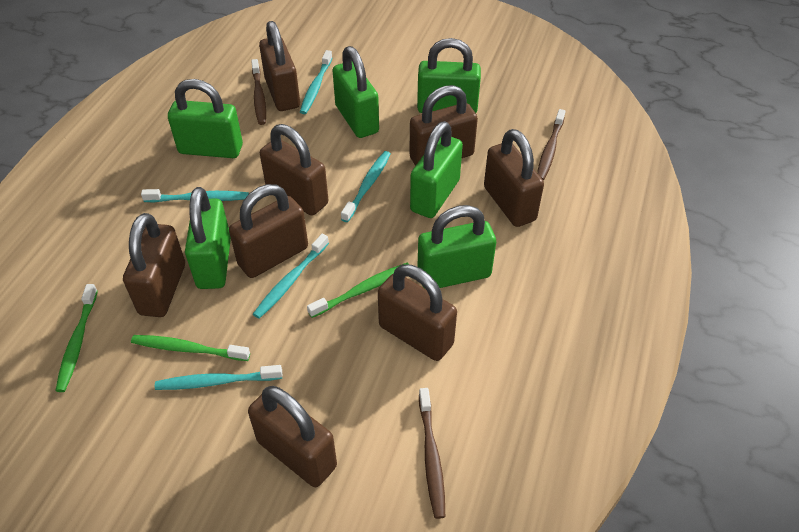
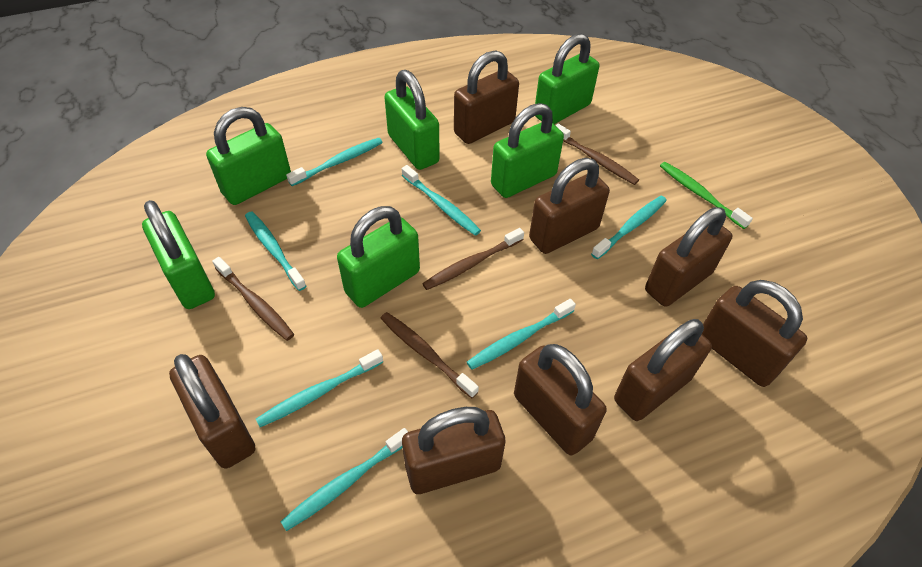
brown toothbrush: [251,59,266,125] [419,388,445,519] [537,109,566,181] = 3 -> [212,257,294,341] [380,312,479,398] [422,228,524,290] [555,123,639,185] = 4
green toothbrush: [55,284,98,392] [131,335,250,361] [307,263,409,318] = 3 -> [660,162,753,229] = 1
turquoise toothbrush: [141,189,249,202] [155,365,282,390] [253,234,329,319] [300,50,332,114] [341,151,391,222] = 5 -> [245,211,306,291] [256,349,383,427] [280,428,408,531] [286,138,383,186] [402,165,481,236] [467,299,576,370] [591,196,667,259] = 7

